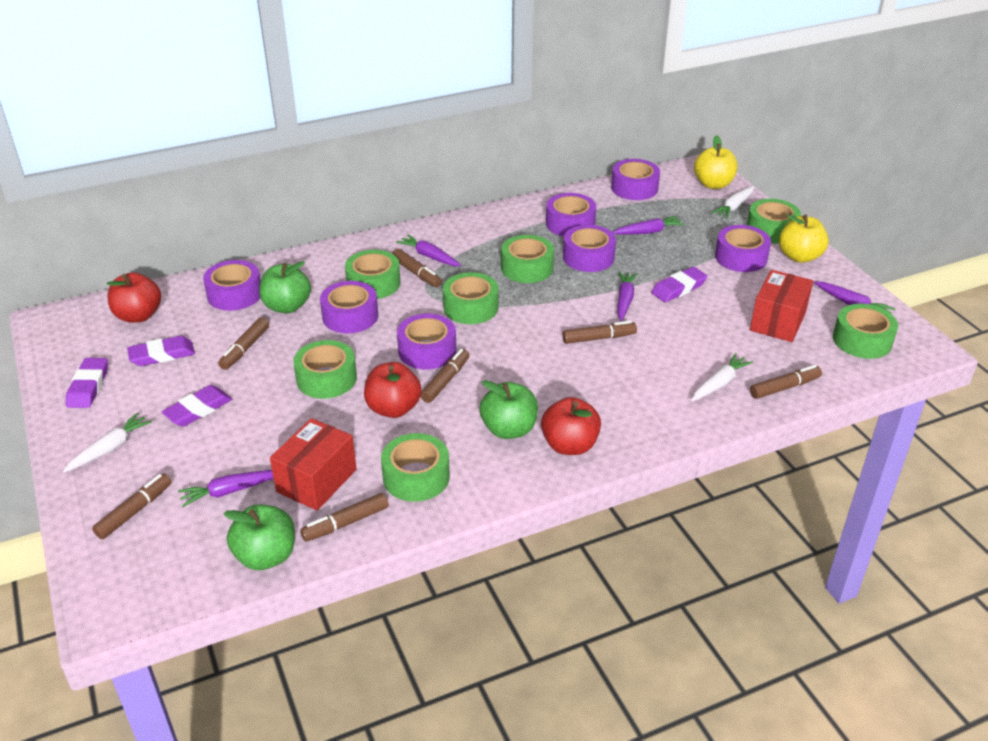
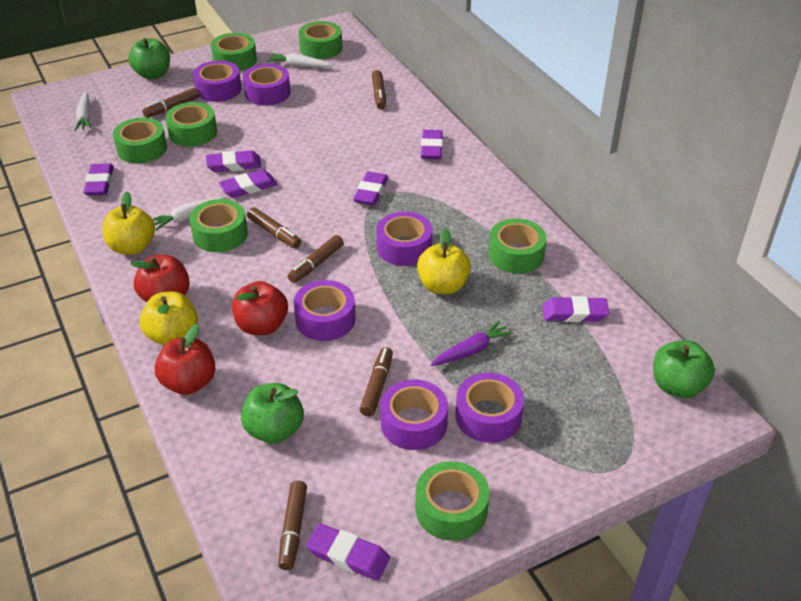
brown marker: [92,473,172,539] [218,317,269,370] [300,493,389,542] [392,249,442,287] [420,349,469,403] [562,321,637,344] [750,365,822,399] = 7 -> [142,88,199,118] [247,207,301,248] [278,481,307,570] [288,235,344,283] [360,347,393,417] [372,70,386,109] = 6
purple carrot: [178,470,273,507] [396,235,461,266] [613,216,685,235] [618,271,637,321] [814,281,895,314] = 5 -> [431,320,513,366] = 1
purple eraser: [66,358,108,408] [127,336,195,366] [162,385,232,427] [651,267,708,302] = 4 -> [83,163,114,195] [206,150,261,172] [219,170,277,198] [306,523,390,581] [353,171,388,205] [421,130,443,159] [542,296,609,322] = 7
purple tape: [203,260,261,311] [320,281,378,333] [397,314,456,370] [546,193,596,236] [563,225,616,272] [611,159,660,200] [715,225,771,272] = 7 -> [193,61,241,102] [243,64,291,106] [294,280,355,341] [376,212,432,266] [380,379,448,450] [456,373,524,443] = 6
red box: [270,418,357,511] [750,270,813,342] = 2 -> none = 0
yellow apple: [694,135,738,189] [779,215,829,263] = 2 -> [102,191,155,255] [140,292,198,345] [417,228,471,294] = 3

